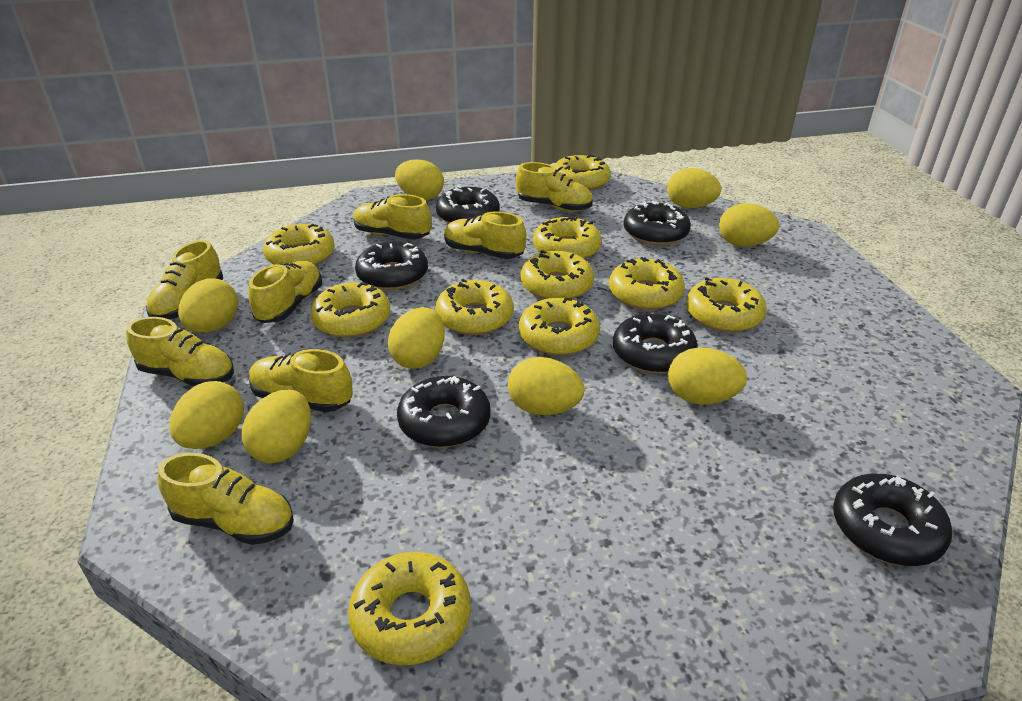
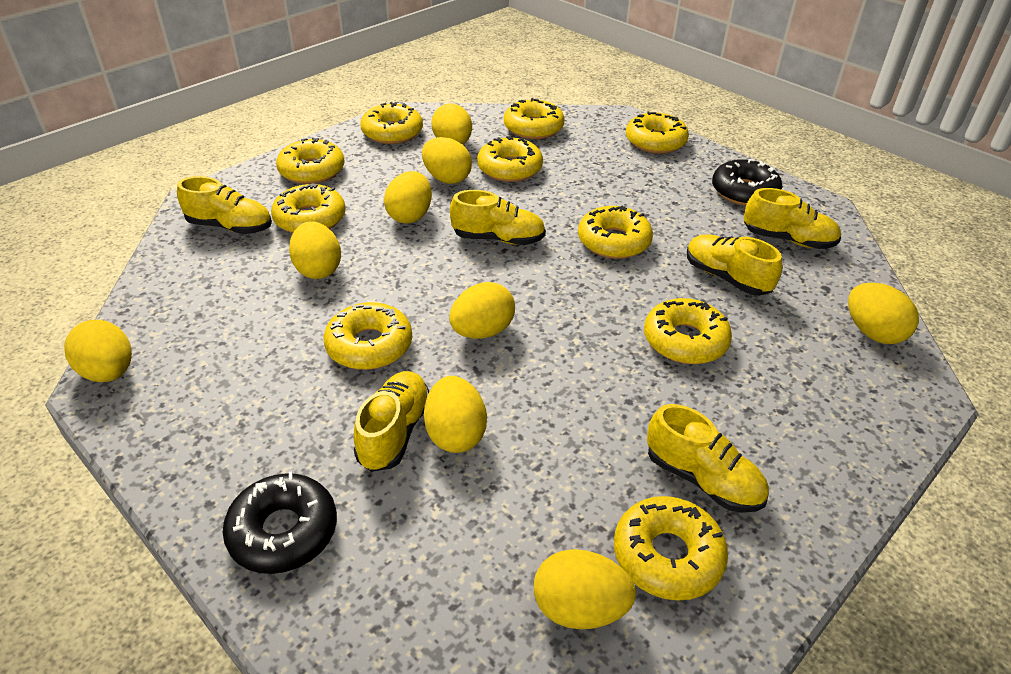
black donut: [355,242,428,290] [397,376,491,448] [436,185,500,223] [613,313,698,374] [623,201,691,245] [833,473,952,566] = 6 -> [223,471,337,574] [712,159,783,206] = 2
yellow shoe: [126,317,234,386] [146,240,223,320] [158,453,294,545] [249,261,322,323] [249,349,353,412] [353,194,431,240] [444,211,526,259] [516,162,593,212] = 8 -> [177,176,272,234] [354,371,429,472] [450,190,546,245] [647,404,769,513] [687,235,782,296] [744,188,841,249] = 6

